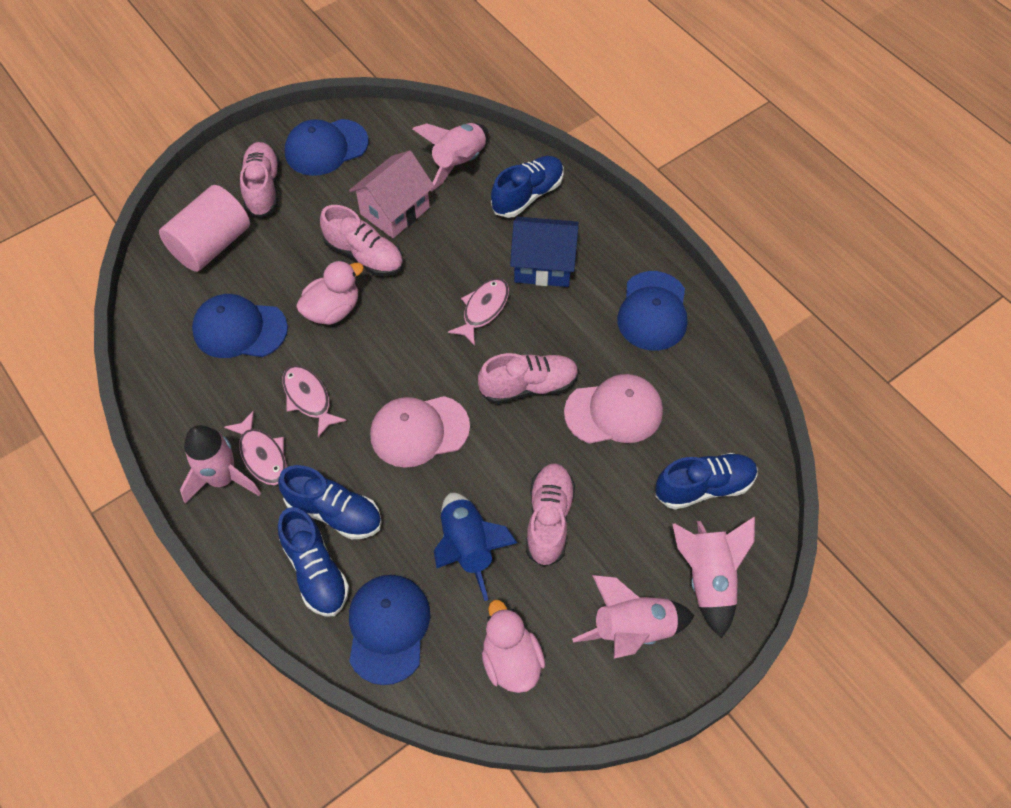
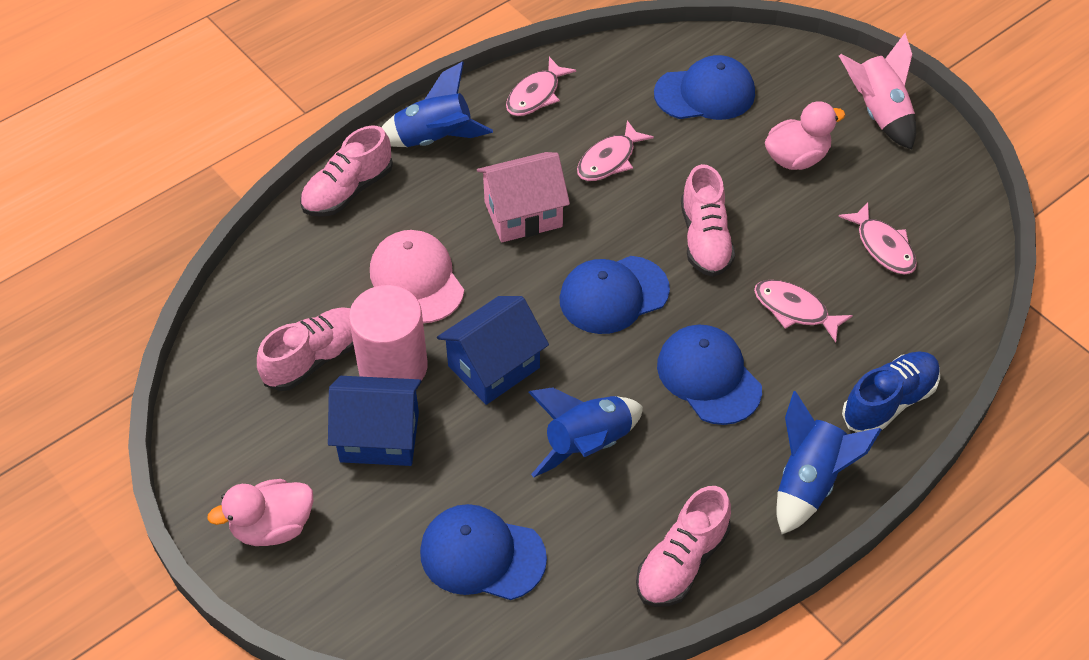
blue house: [510,217,579,287] = 1 -> [328,376,421,466] [437,296,549,405] = 2
blue rocket: [434,493,517,601] = 1 -> [381,61,493,147] [528,387,643,477] [776,391,882,534] = 3
blue shoe: [278,465,382,539] [278,507,349,617] [491,156,564,218] [655,453,758,510] = 4 -> [842,351,940,432] = 1
pink cap: [370,396,470,468] [564,374,663,444] = 2 -> [370,230,464,323] = 1
pink fish: [224,410,287,485] [282,365,347,437] [448,278,509,346] = 3 -> [506,57,576,116] [577,120,654,181] [754,280,853,343] [838,203,917,274] = 4
pink rocket: [180,425,261,503] [413,123,489,191] [572,575,694,658] [673,517,755,638] = 4 -> [839,33,916,150] = 1

